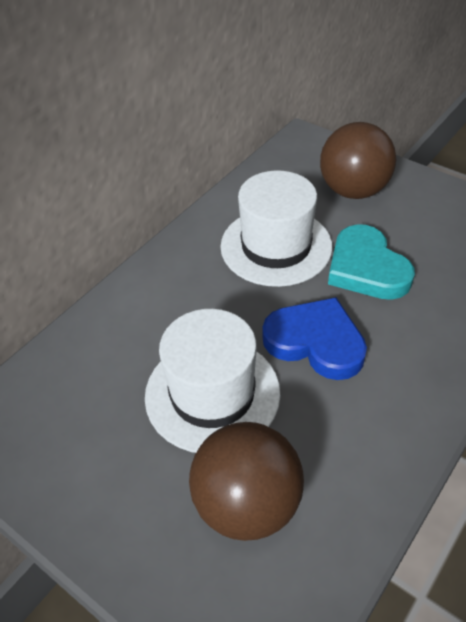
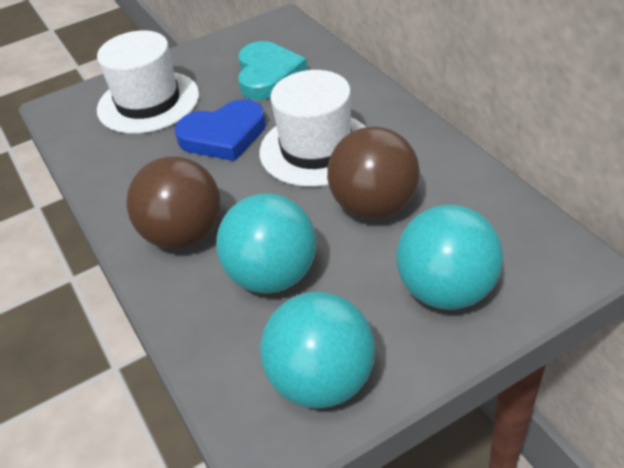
turquoise ball: none = 0 -> [216,193,316,294] [260,292,375,408] [396,205,503,310] = 3

